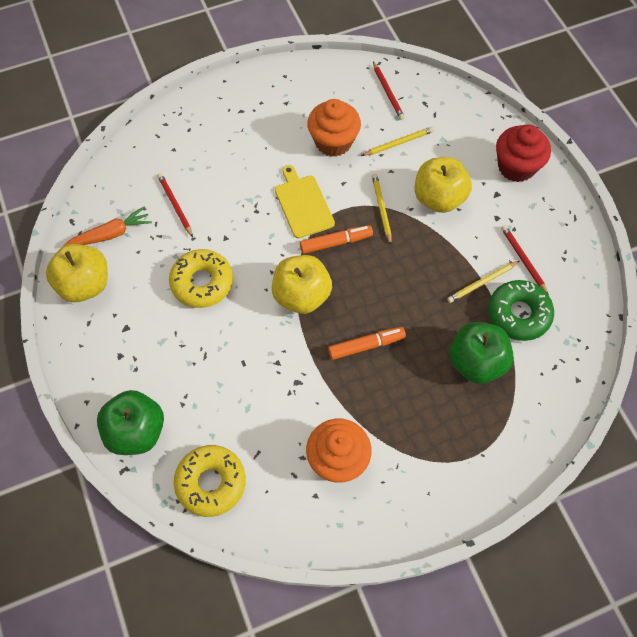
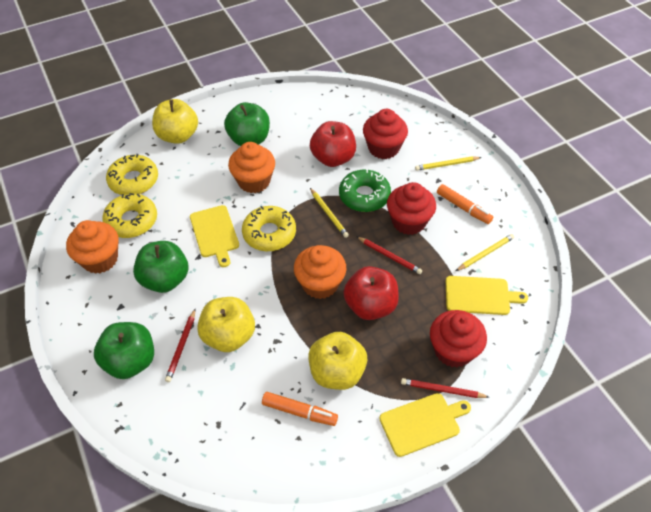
green apple: [97,390,164,455] [449,322,514,384] = 2 -> [94,322,154,379] [133,241,188,293] [224,102,270,146] = 3
orange carrot: [63,206,152,246] = 1 -> none = 0
orange cupcake: [306,419,372,483] [307,99,361,157] = 2 -> [66,220,119,274] [228,142,275,193] [294,245,347,299] = 3
red apple: none = 0 -> [310,121,356,167] [343,266,399,320] = 2
red cupcake: [496,124,551,182] = 1 -> [363,109,408,159] [387,182,436,235] [430,310,487,367] = 3
yellow cutting board: [275,165,335,238] = 1 -> [190,205,239,267] [379,393,471,457] [446,276,528,315] = 3
yellow donut: [169,249,233,308] [174,445,246,517] = 2 -> [102,193,157,238] [106,154,158,195] [242,206,296,251] = 3

